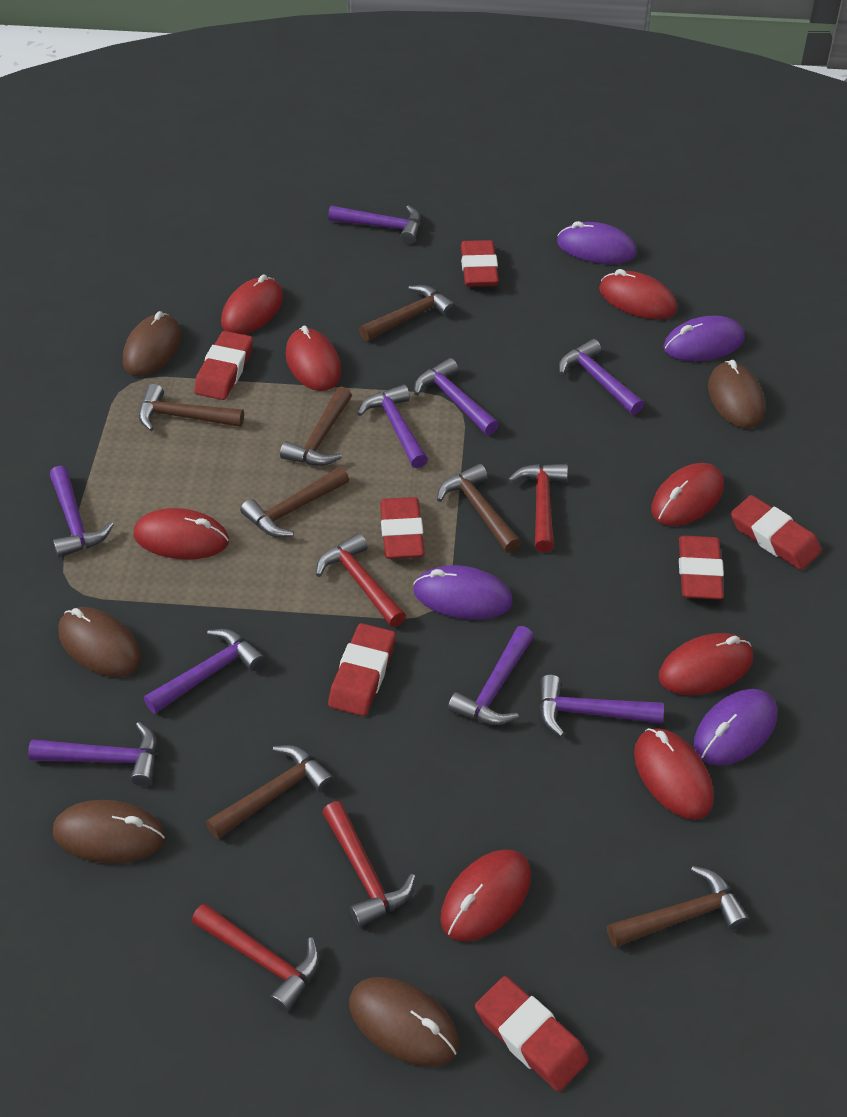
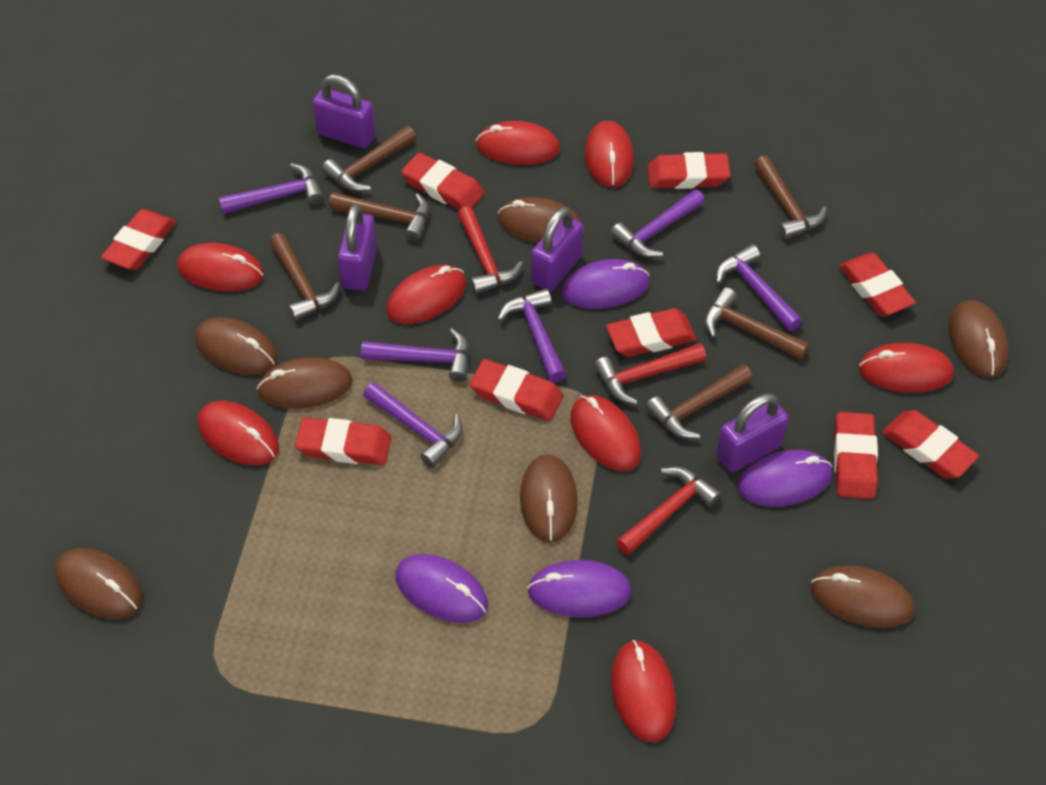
brown hammer: [139,384,244,431] [206,745,334,839] [240,467,349,537] [280,387,352,466] [359,285,456,341] [437,464,521,553] [607,866,749,947] = 7 -> [269,233,341,321] [322,126,416,192] [329,192,429,242] [646,364,753,439] [704,287,809,360] [754,156,827,239] = 6
brown mouse: [53,800,165,863] [58,607,141,677] [123,311,181,376] [349,977,459,1067] [708,360,765,429] = 5 -> [55,548,142,619] [195,317,277,375] [257,357,353,409] [498,197,582,244] [520,454,578,543] [811,566,914,628] [949,300,1008,378] = 7
purple hammer: [28,722,157,786] [50,466,114,558] [144,629,265,714] [328,205,421,244] [357,384,428,468] [414,358,499,435] [448,626,534,725] [540,675,664,737] [559,339,644,415] = 9 -> [219,163,324,214] [361,328,469,382] [363,382,463,468] [498,288,566,383] [610,189,705,258] [716,244,802,331] = 6
purple padlock: none = 0 -> [313,74,376,149] [338,204,377,290] [531,207,583,292] [716,393,789,472] = 4
red eraser: [194,331,253,400] [328,623,396,716] [380,497,424,559] [461,240,499,287] [475,976,589,1091] [679,535,724,599] [731,495,821,570] = 7 -> [101,209,176,270] [295,417,391,465] [401,153,484,210] [470,359,563,421] [606,308,697,357] [647,152,731,189] [834,412,878,499] [839,253,916,316] [882,410,979,478] = 9
red hammer: [192,903,320,1013] [316,533,406,627] [322,801,416,927] [508,464,568,553] = 4 -> [457,206,523,294] [594,343,706,405] [616,467,722,555] = 3

